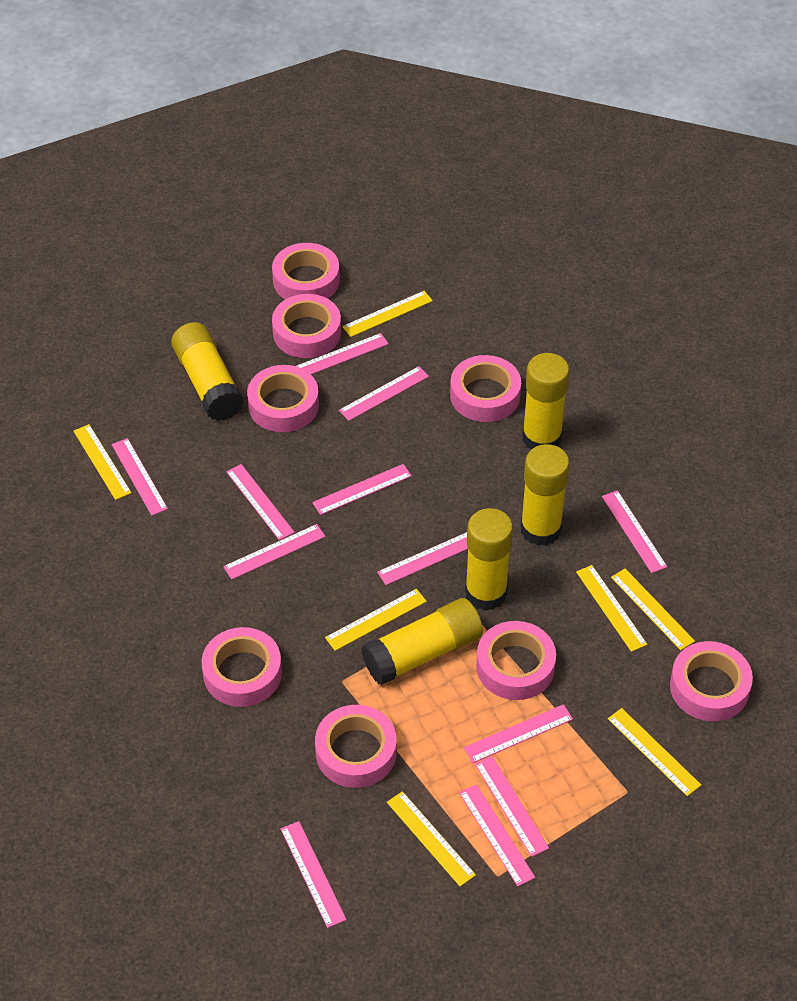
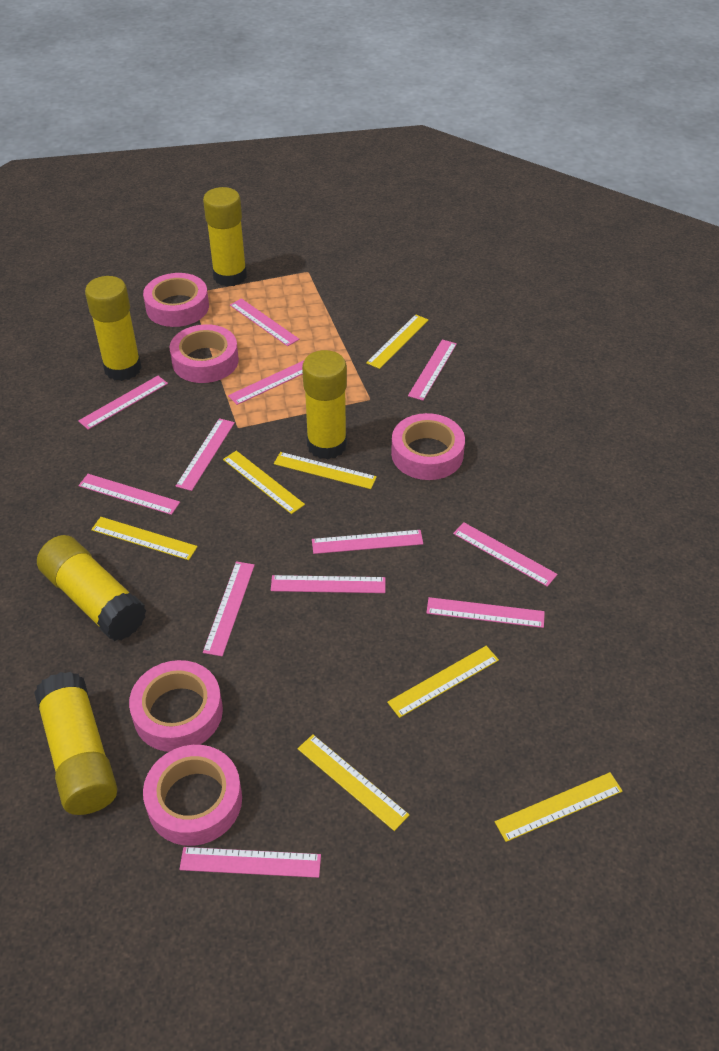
pink tape: [202,627,282,707] [247,365,319,432] [272,243,340,299] [272,294,341,358] [315,705,397,788] [450,355,521,422] [476,621,556,700] [670,641,753,721] = 8 -> [129,660,223,752] [143,273,209,327] [143,745,242,846] [170,324,239,383] [391,413,465,480] = 5

